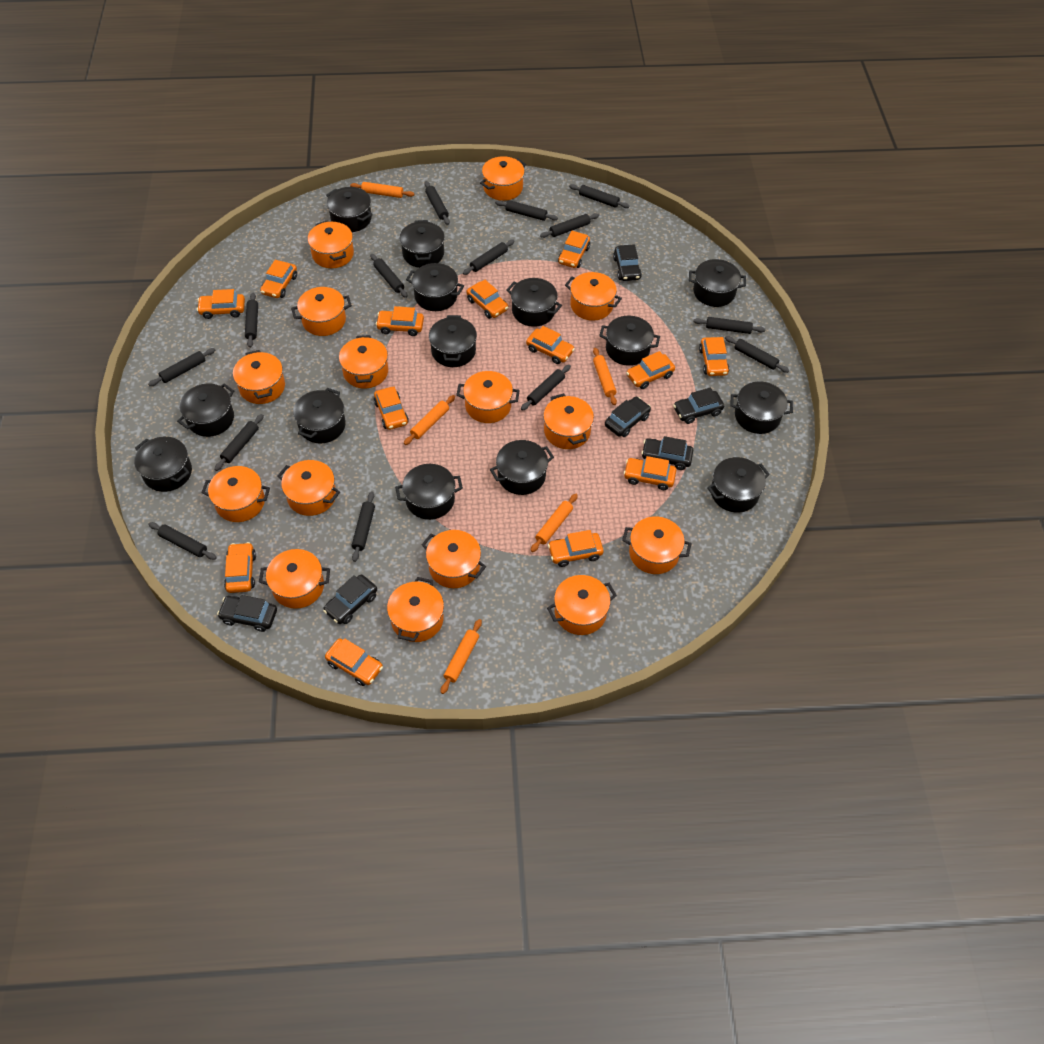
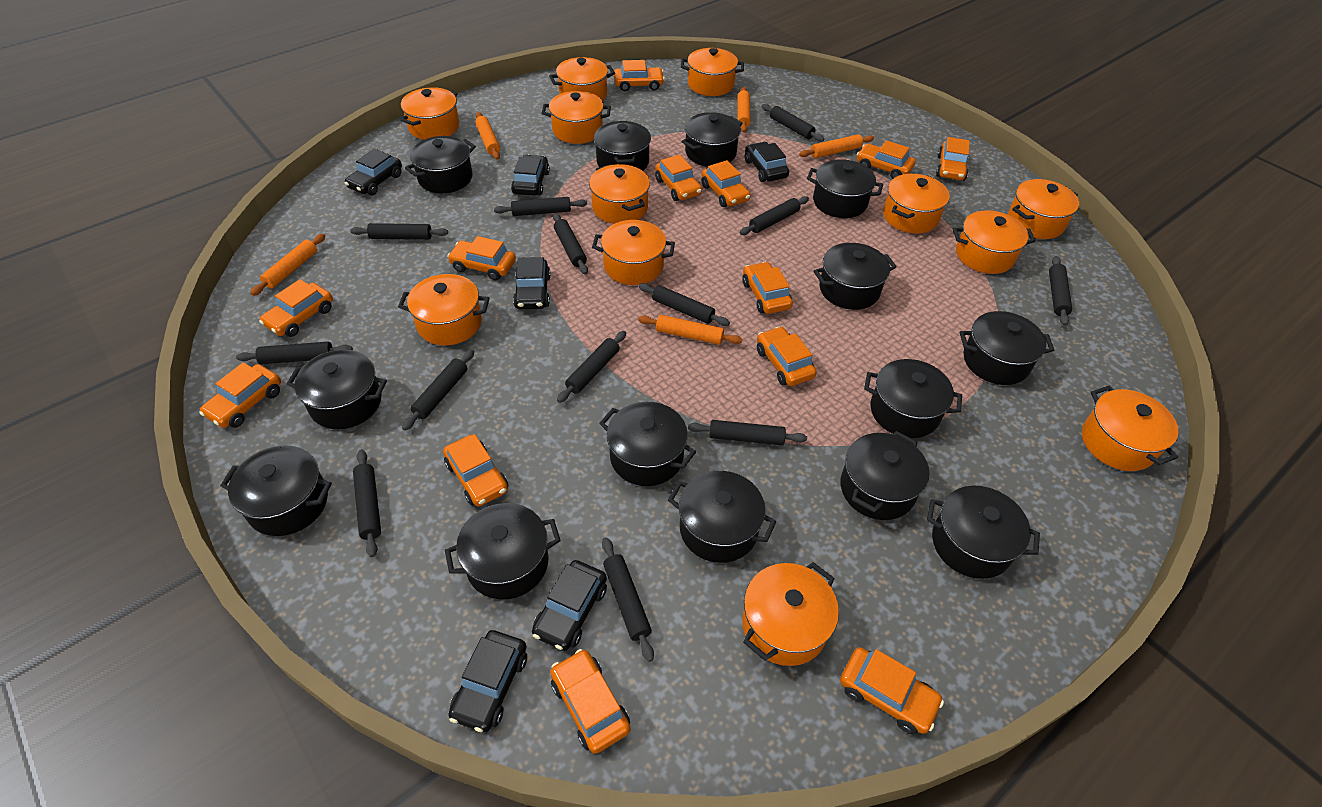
black rolling pin: [148,348,215,386] [148,522,217,560] [214,414,264,471] [245,293,258,348] [352,491,375,562] [370,254,408,298] [424,181,450,225] [463,240,515,275] [495,200,558,221] [521,365,571,411] [540,213,599,238] [569,184,630,208] [693,317,765,334] [725,336,789,373] = 14 -> [236,342,353,364] [350,223,448,240] [353,449,381,557] [402,349,474,431] [494,197,587,216] [553,213,588,275] [557,331,626,403] [602,537,654,662] [638,283,730,326] [688,420,807,445] [740,196,809,235] [762,104,824,142] [1049,256,1072,326] = 13
orange pot: [201,466,270,522] [233,350,285,404] [259,549,330,609] [277,460,340,516] [291,287,352,336] [307,220,354,268] [339,335,388,389] [387,577,444,642] [421,530,486,588] [456,371,520,423] [480,156,526,201] [543,393,594,449] [547,575,617,635] [565,272,622,321] [622,517,692,574] = 15 -> [398,274,490,345] [400,87,459,140] [542,91,611,144] [549,57,615,101] [589,164,650,224] [592,220,675,285] [681,48,744,96] [742,562,839,666] [883,174,950,234] [952,210,1036,274] [1008,179,1079,239] [1082,386,1179,471] = 12

